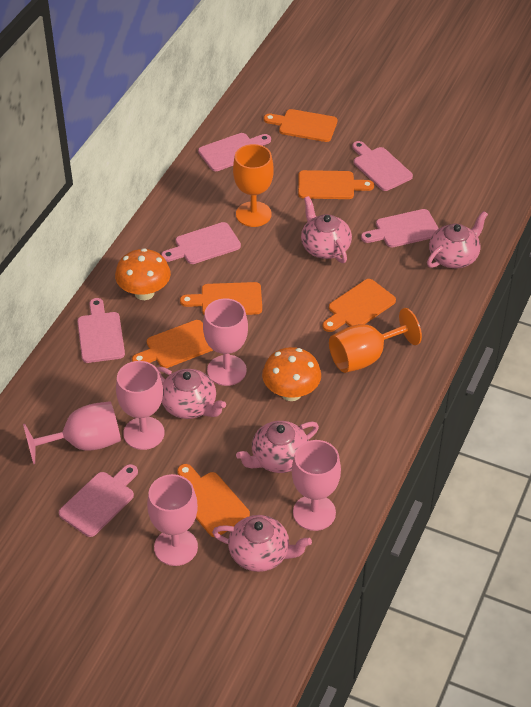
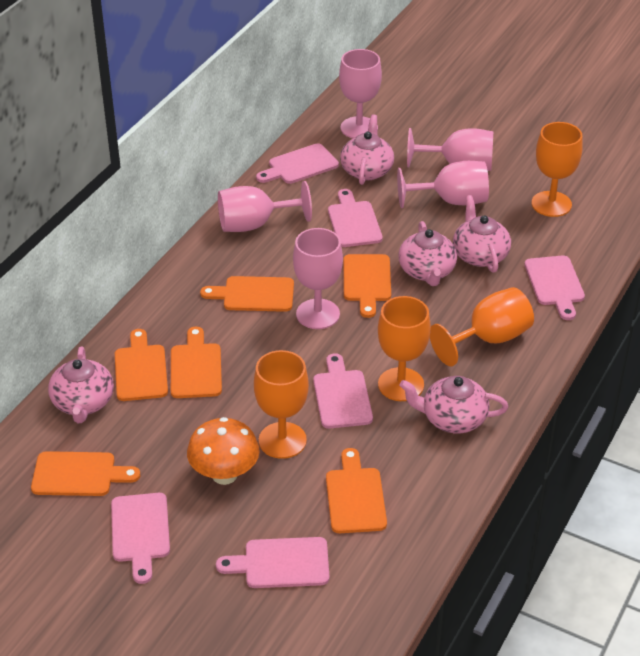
orange goblet: [233,144,274,227] [329,308,422,373] = 2 -> [254,350,309,459] [378,296,431,401] [430,287,534,366] [532,122,583,217] = 4
orange mushroom: [115,248,171,300] [262,347,321,401] = 2 -> [187,417,260,485] = 1

